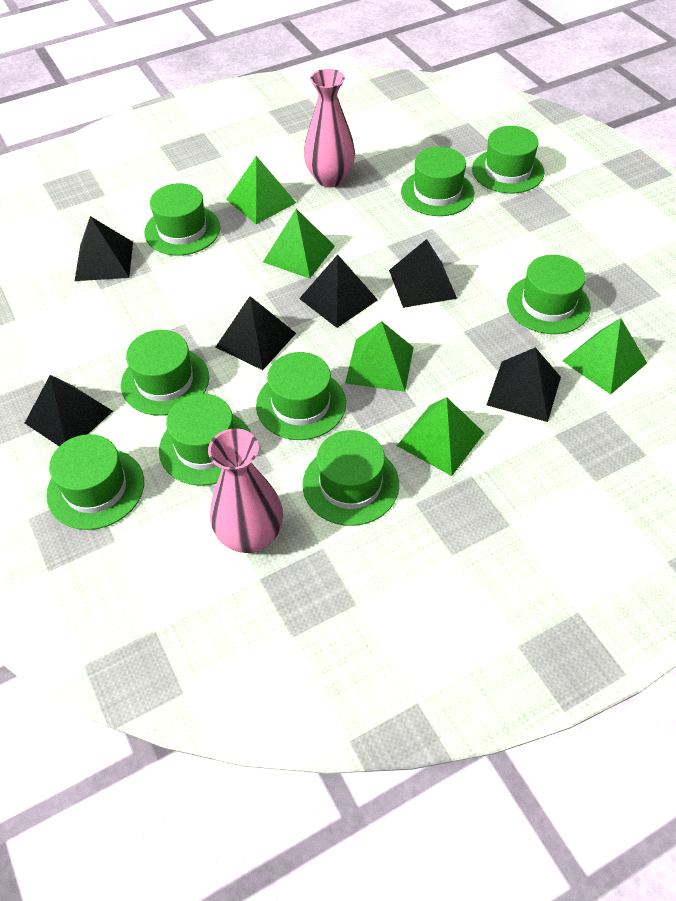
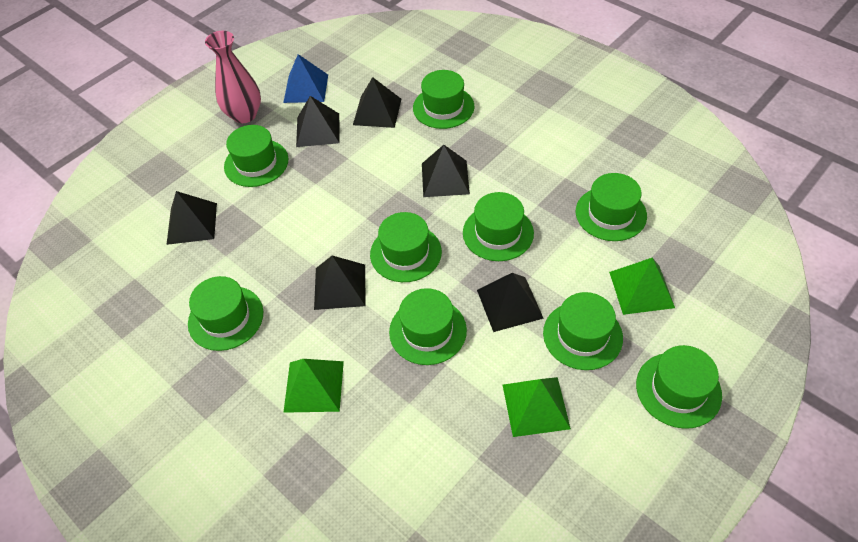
blue pyramid: none = 0 -> [283,54,328,103] = 1
green pyramid: [226,156,296,224] [263,209,335,279] [345,321,414,392] [397,397,484,476] [562,318,647,395] = 5 -> [283,359,344,413] [503,377,571,437] [609,258,675,315] = 3
pink vase: [208,428,283,553] [304,69,355,188] = 2 -> [205,31,261,123] = 1

